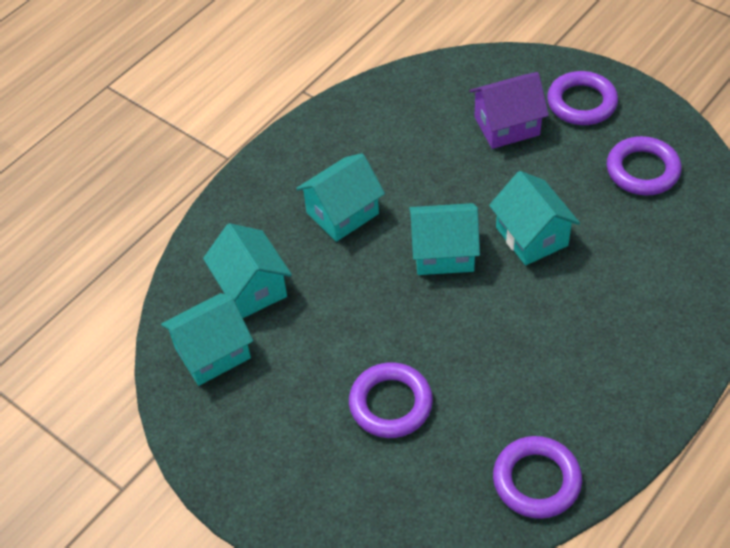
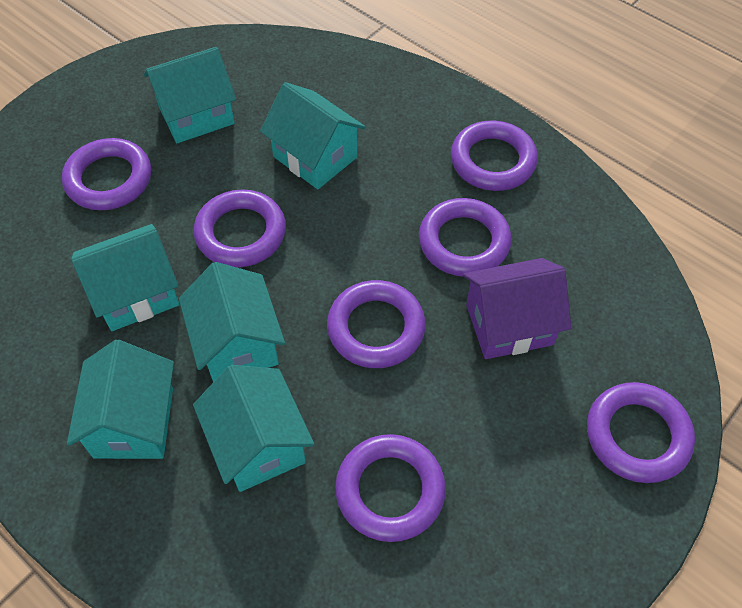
purple ring: [349,362,433,438] [493,436,582,519] [547,71,618,125] [607,136,682,195] = 4 -> [62,138,151,210] [194,189,286,267] [327,280,426,368] [335,434,446,542] [419,198,512,277] [451,121,538,191] [587,382,695,483] = 7
turquoise house: [161,293,253,386] [203,223,292,318] [296,153,385,242] [409,203,480,275] [489,171,580,265] = 5 -> [67,340,174,459] [71,224,179,331] [144,47,236,143] [179,262,285,382] [193,365,314,492] [260,82,366,189] = 6

